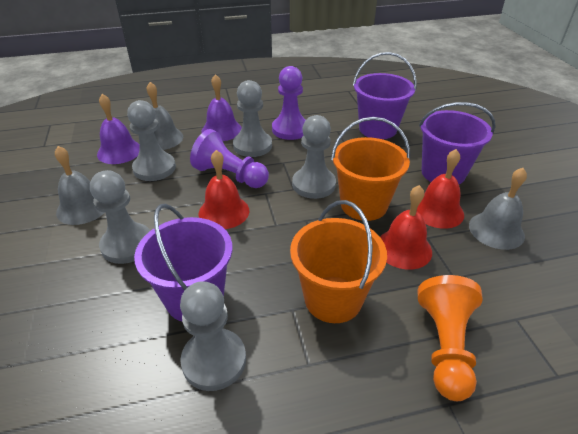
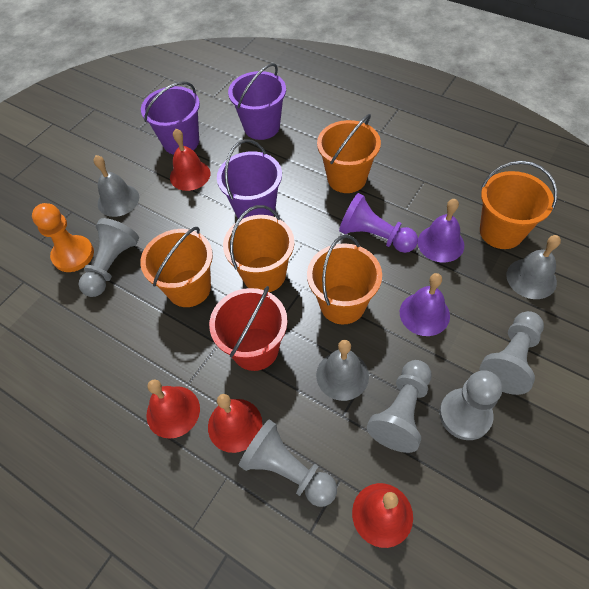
orange bucket: [290,200,387,323] [331,117,410,221] = 2 -> [140,227,213,307] [223,205,294,292] [307,235,382,324] [317,114,381,193] [480,161,557,249] = 5
purple pawn: [190,129,269,188] [272,66,306,140] = 2 -> [339,193,418,253] = 1
red bell: [199,150,249,229] [380,185,432,270] [417,149,464,229] = 3 -> [147,379,200,439] [170,129,210,191] [208,394,262,453] [352,483,413,548] = 4
red bucket: none = 0 -> [209,286,288,371] = 1

